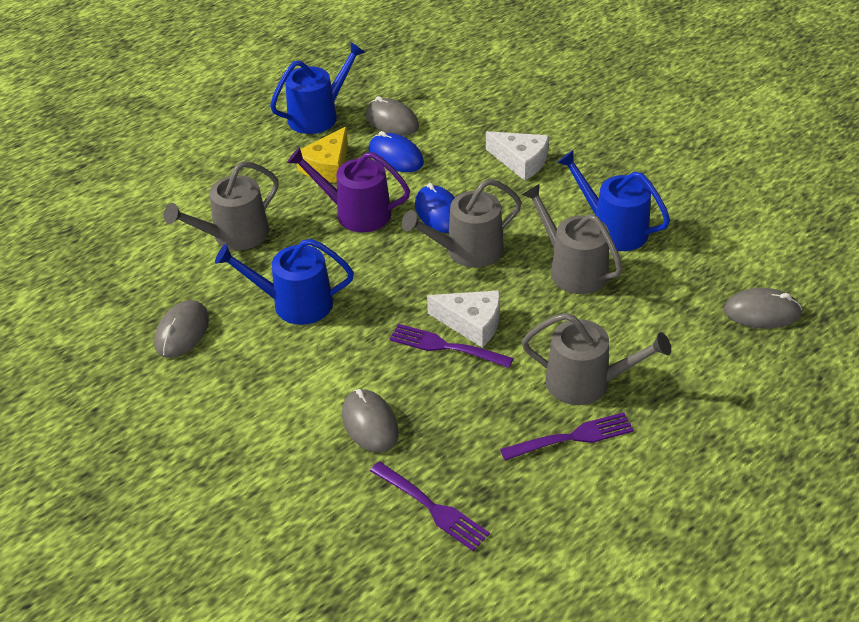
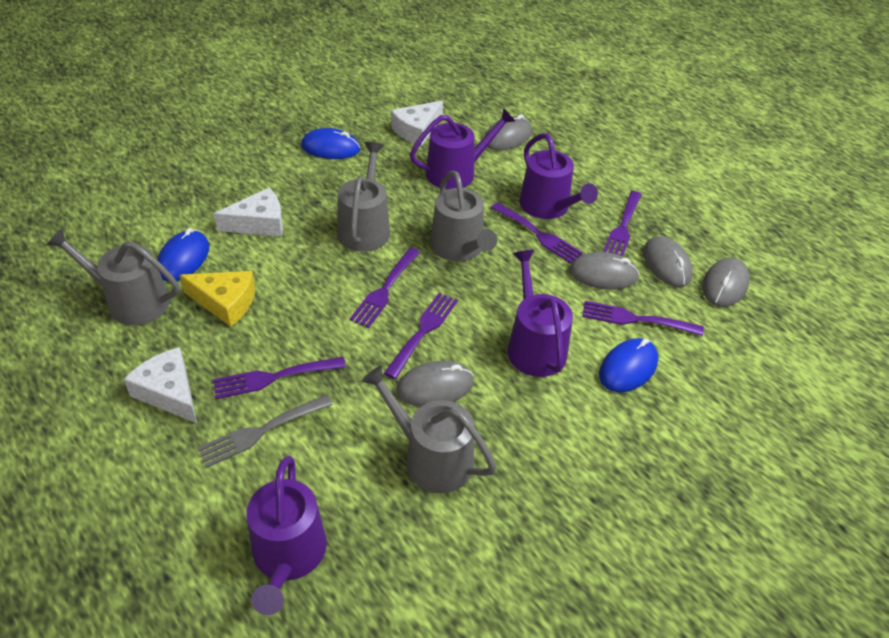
blue mouse: [368,131,424,172] [415,183,455,233] = 2 -> [157,228,209,282] [301,128,360,159] [599,338,658,392] = 3
blue watering can: [215,239,354,325] [270,42,366,134] [557,150,670,251] = 3 -> none = 0
grey fork: none = 0 -> [197,394,333,468] = 1
grey mouse: [154,300,209,358] [342,389,399,453] [366,96,419,136] [724,288,802,329] = 4 -> [396,361,474,407] [485,114,532,150] [569,252,639,290] [643,236,693,287] [702,258,750,307] = 5
purple fork: [370,461,490,551] [389,324,514,368] [500,412,634,461] = 3 -> [213,357,346,399] [349,248,420,328] [384,293,458,379] [491,202,583,263] [582,301,704,336] [603,191,642,256] = 6
purple watering can: [287,147,410,233] = 1 -> [247,456,327,615] [410,108,515,190] [507,250,573,377] [519,133,598,219] = 4
white cheese: [427,290,500,348] [486,131,549,181] = 2 -> [123,347,197,423] [214,188,283,236] [391,101,443,146] = 3

